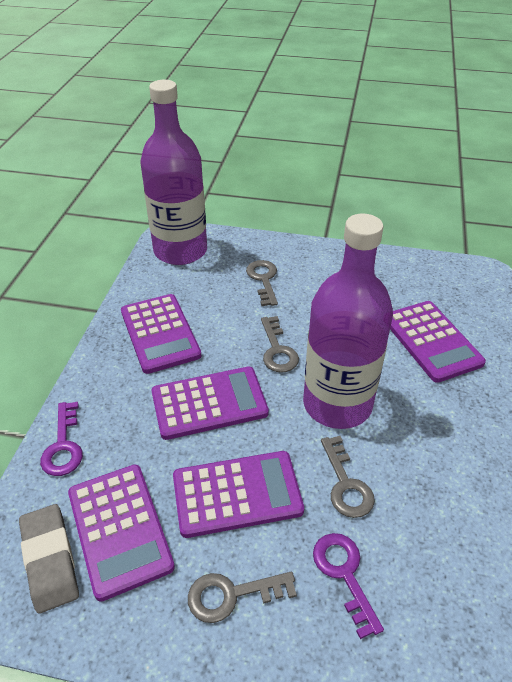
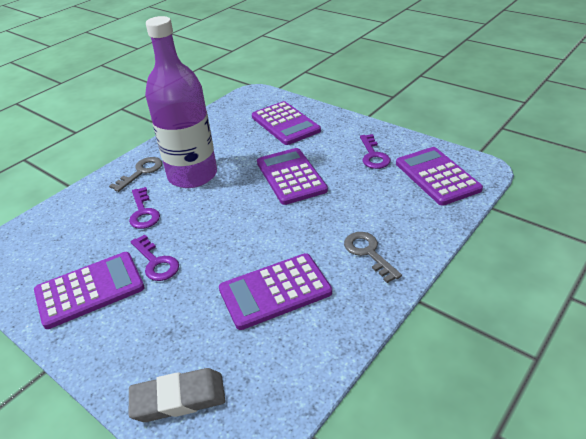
grey key: [188,572,297,623] [246,260,278,306] [261,316,299,373] [321,436,375,518] = 4 -> [109,157,162,192] [344,232,402,283] = 2
purple bottle: [141,80,207,265] [303,214,393,429] = 2 -> [145,16,217,188] = 1
purple key: [40,402,83,476] [313,533,384,639] = 2 -> [129,187,160,229] [130,234,179,281] [360,134,391,169] = 3

